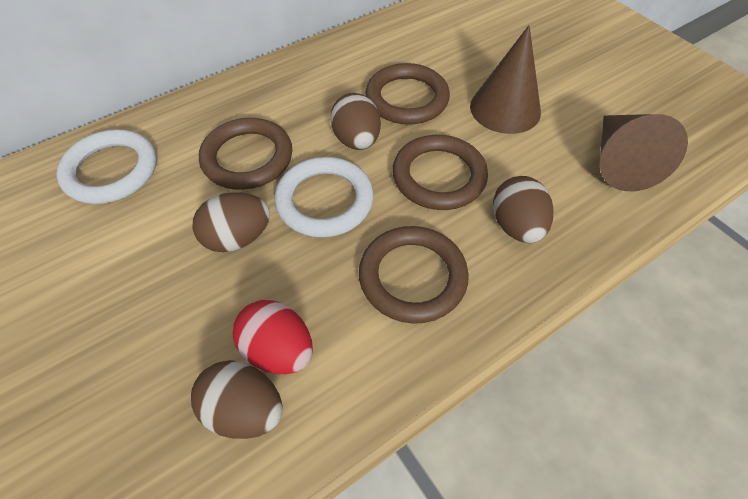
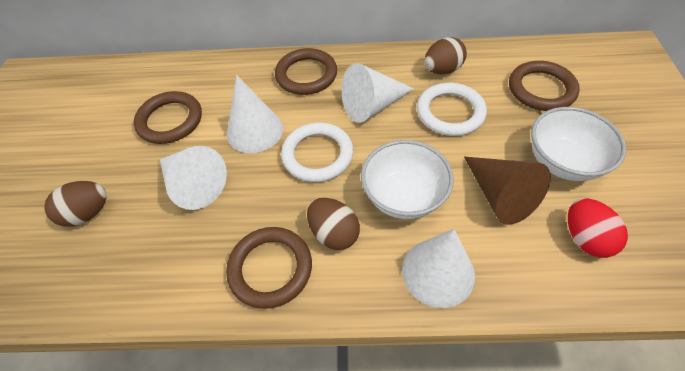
brown cone: [470,25,541,134] [600,114,688,191] = 2 -> [464,157,551,225] = 1
brown egg: [191,360,282,439] [192,192,270,252] [330,93,381,150] [493,176,553,243] = 4 -> [44,181,106,227] [307,198,360,250] [424,37,467,74] = 3
white bowl: none = 0 -> [361,140,454,219] [531,107,626,181] = 2
white cone: none = 0 -> [160,146,227,210] [227,75,283,153] [342,63,414,123] [402,229,475,308] = 4

